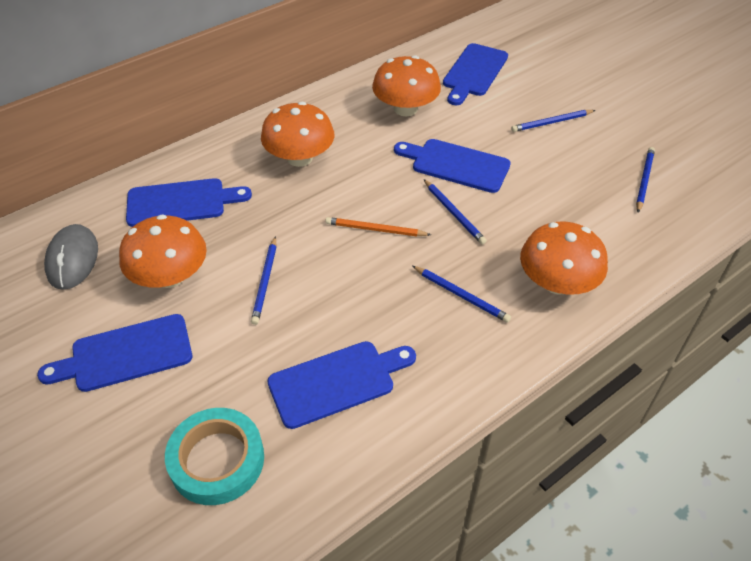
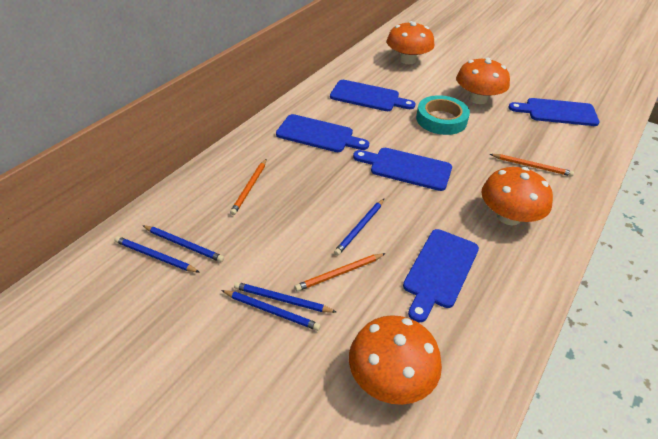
grey mouse: [44,224,98,290] = 1 -> none = 0
orange pencil: [325,217,431,237] = 1 -> [230,158,267,215] [294,253,386,291] [490,154,574,177] = 3

